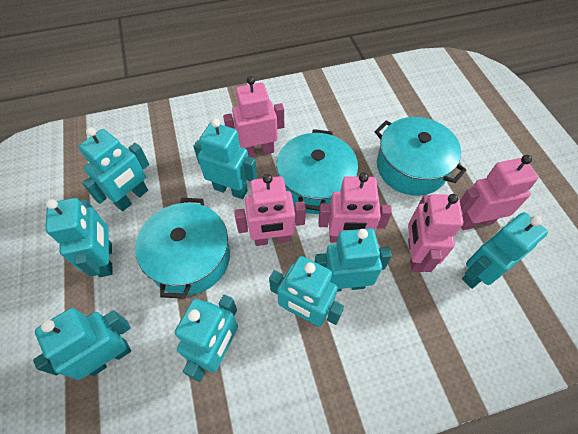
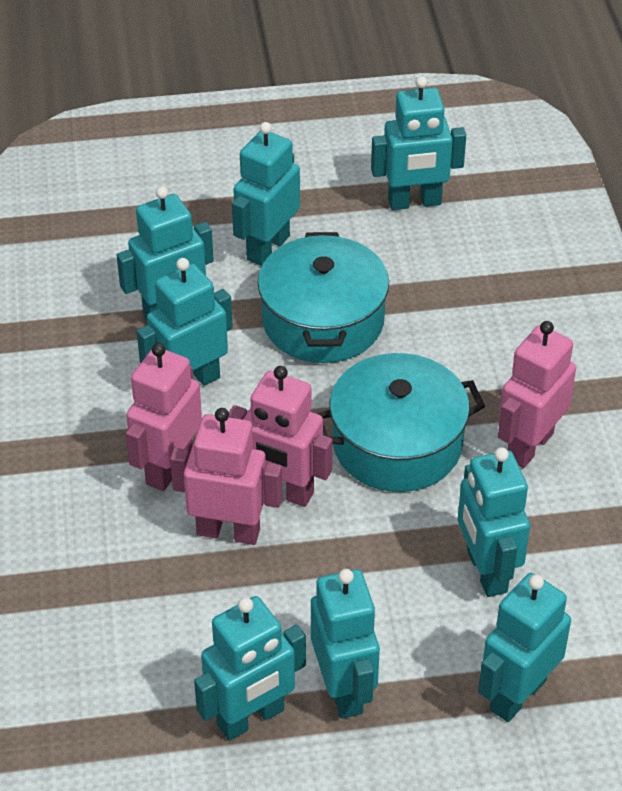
pink robot: [223,76,284,157] [234,174,306,246] [318,173,392,243] [408,194,463,272] [460,155,538,230] = 5 -> [126,343,202,491] [170,408,282,545] [229,366,333,507] [498,321,576,468] = 4
turquoise pot: [135,198,230,299] [276,129,358,214] [375,117,467,196] = 3 -> [258,232,389,363] [317,353,485,492] = 2

